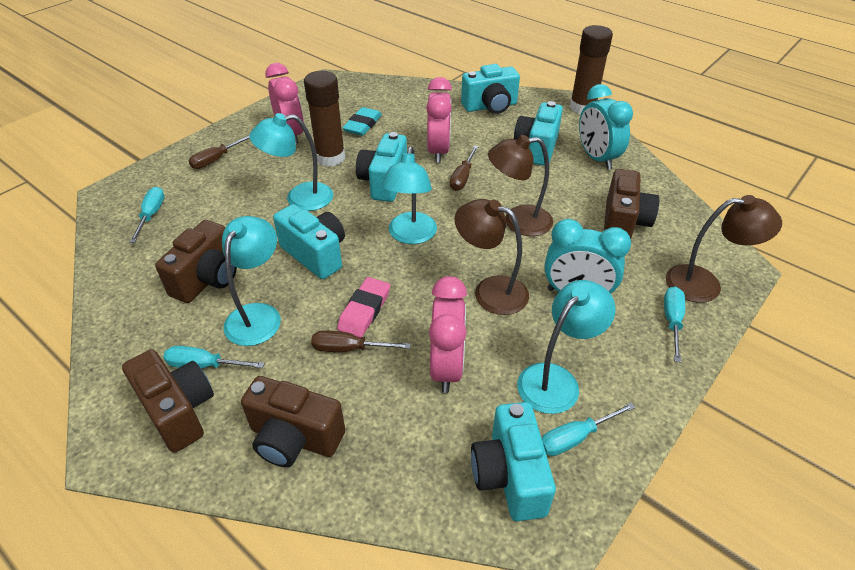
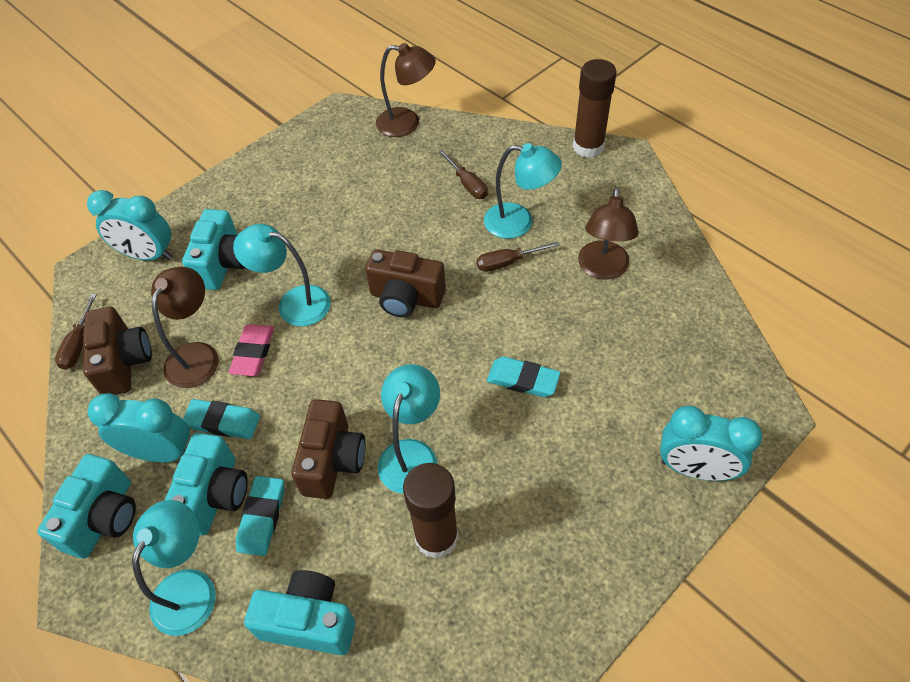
brown camera: [122,349,214,453] [155,220,237,303] [241,376,345,467] [604,169,659,239] = 4 -> [83,307,152,395] [291,399,365,499] [365,249,446,317] = 3
pink clock: [265,63,304,145] [426,77,452,163] [429,276,467,393] = 3 -> none = 0
turquoise camera: [273,204,345,279] [356,132,407,202] [461,64,520,114] [471,402,556,521] [514,101,563,166] = 5 -> [37,454,136,559] [165,433,248,535] [182,209,246,290] [244,570,355,655] = 4
turquoise clock: [544,219,631,294] [579,84,633,170] = 2 -> [87,190,172,261] [88,393,190,462] [660,406,762,481] = 3
turquoise eraser: [342,107,382,136] = 1 -> [183,399,260,439] [236,476,284,556] [487,357,561,397] = 3
turquoise screwdriver: [130,187,165,243] [163,346,265,368] [542,402,636,456] [664,286,685,362] = 4 -> none = 0

